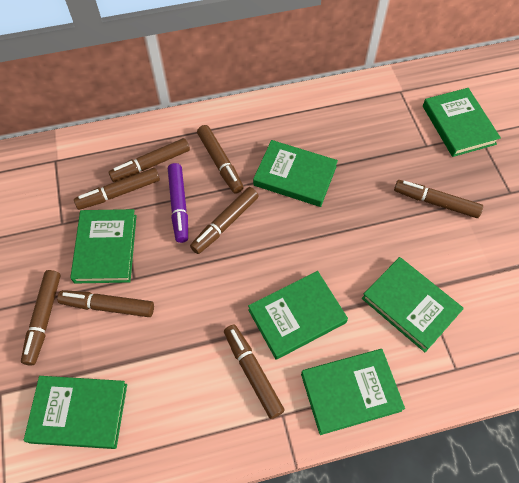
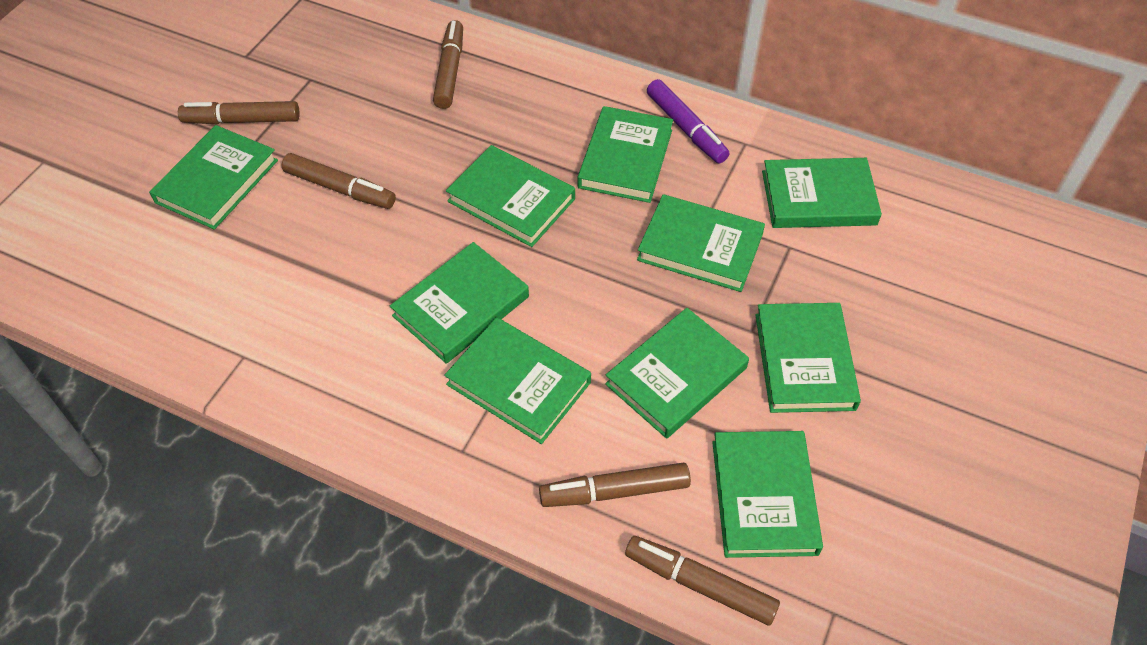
brown marker: [21,270,61,366] [57,290,154,317] [74,168,160,210] [108,138,190,182] [190,187,259,254] [197,125,244,193] [224,324,285,419] [394,180,483,218] = 8 -> [178,101,300,124] [282,153,396,209] [433,20,463,109] [539,463,691,507] [625,536,780,626] = 5
green book: [24,376,127,449] [70,209,137,284] [248,271,348,360] [253,140,338,207] [301,349,405,435] [362,257,464,352] [423,88,501,157] = 7 -> [149,125,278,230] [390,242,529,364] [444,317,591,444] [446,145,575,247] [578,106,673,203] [605,308,749,439] [637,194,765,292] [712,431,823,558] [756,303,861,413] [762,158,882,228] = 10

